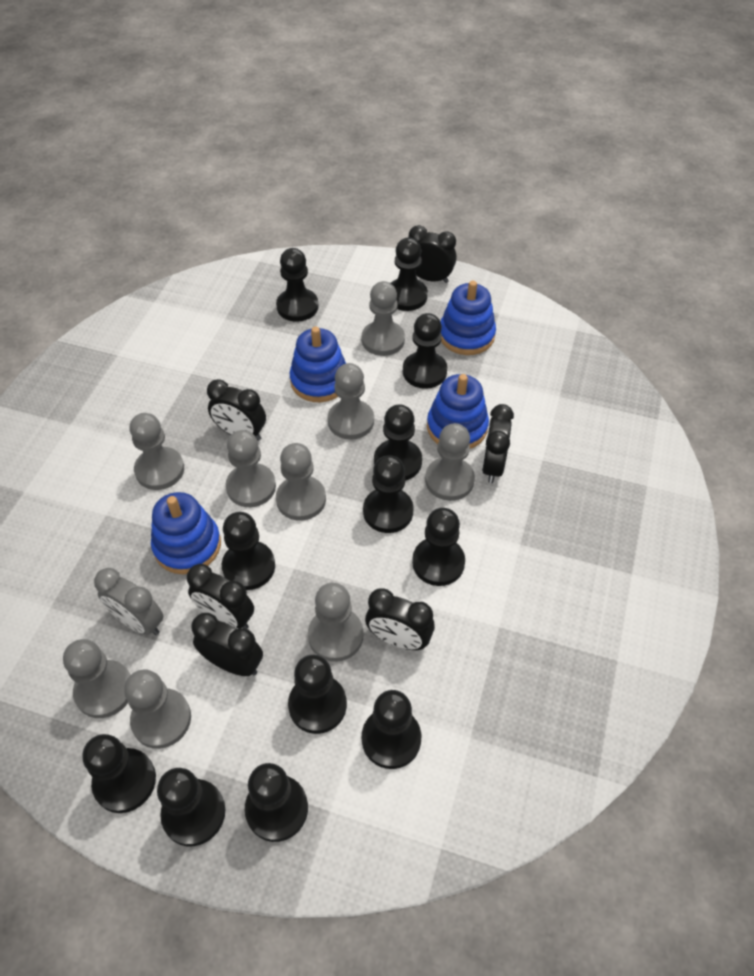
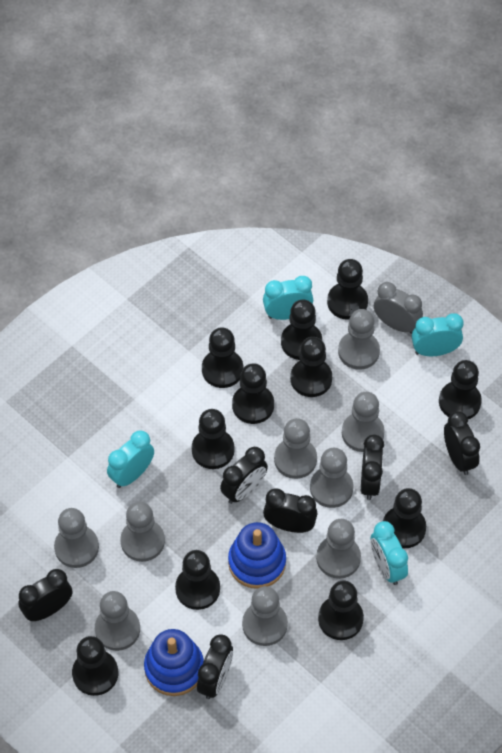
black pawn: [82,734,156,813] [157,768,225,846] [222,512,275,590] [245,763,308,842] [276,248,319,322] [288,655,347,734] [362,690,421,769] [363,455,413,533] [374,404,422,481] [391,238,428,311] [403,313,447,389] [412,508,465,586] = 12 -> [72,636,118,696] [175,550,220,610] [191,409,235,469] [202,327,243,388] [232,363,274,424] [281,300,322,360] [290,337,332,397] [318,580,364,640] [327,259,368,320] [383,488,426,548] [439,360,482,419] = 11
blue stacking toy: [151,492,221,574] [290,327,346,402] [427,374,489,449] [440,280,496,355] = 4 -> [144,629,204,696] [228,522,286,589] = 2
turquoise clock: none = 0 -> [107,430,154,488] [263,276,313,320] [371,521,408,585] [412,313,463,356] = 4

